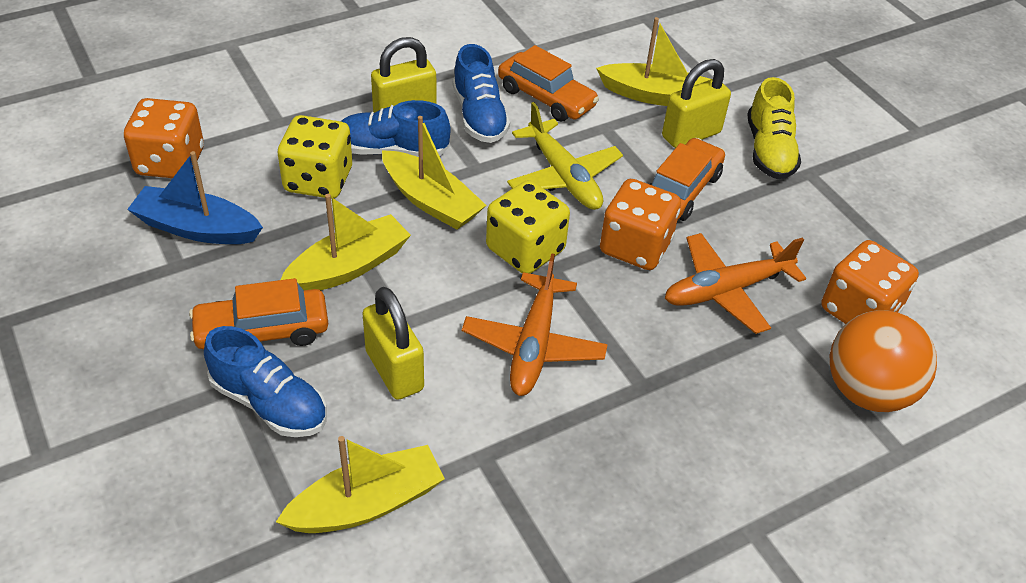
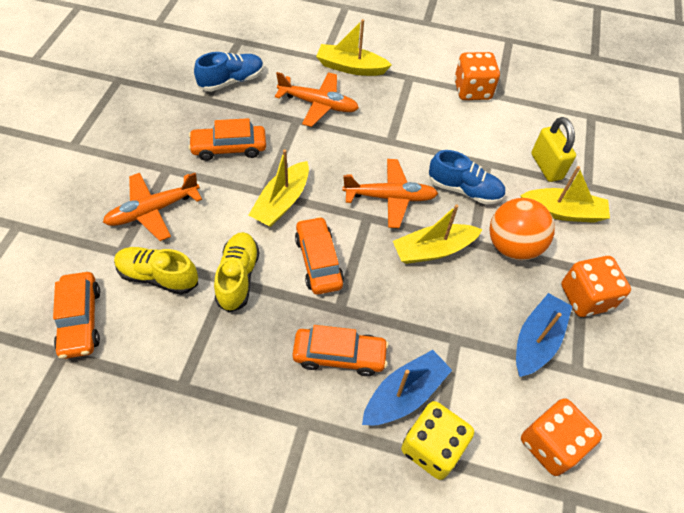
blue boat: [127,151,263,244] = 1 -> [362,350,452,425] [516,293,572,377] = 2
blue shoe: [204,326,327,437] [341,100,451,157] [453,44,510,143] = 3 -> [194,52,264,92] [428,150,506,204] = 2
orange car: [189,278,328,349] [498,45,599,122] [650,138,725,221] = 3 -> [53,272,100,359] [188,118,266,161] [292,325,389,376] [295,216,344,295] = 4
orange plane: [462,253,608,396] [665,233,806,334] = 2 -> [103,173,202,241] [275,72,359,127] [342,159,438,228] = 3
yellow dice: [278,115,352,199] [486,180,570,274] = 2 -> [401,401,474,480] = 1
yellow padlock: [362,287,424,400] [371,37,436,113] [662,59,731,148] = 3 -> [531,117,576,182] = 1
yellow plane: [507,102,623,210] = 1 -> none = 0
yellow shoe: [747,77,801,179] = 1 -> [114,247,198,295] [214,232,260,313] = 2

